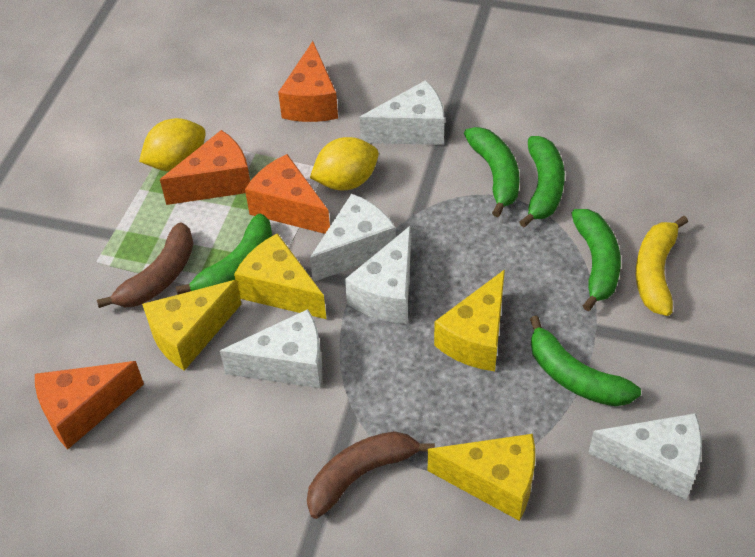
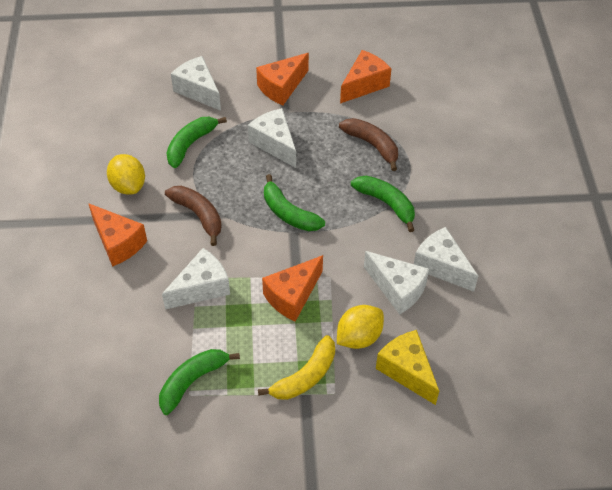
green banana: [176,213,272,295] [464,127,520,217] [519,136,565,227] [530,316,641,407] [571,209,621,311] = 5 -> [159,349,240,415] [166,117,227,168] [264,174,325,231] [351,176,415,232] = 4
yellow cheese: [142,280,241,371] [234,233,326,319] [428,434,535,521] [434,269,505,371] = 4 -> [376,330,439,405] = 1

